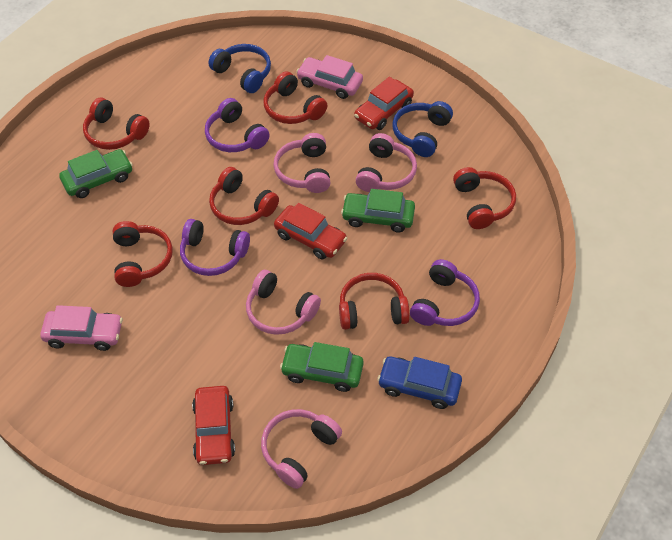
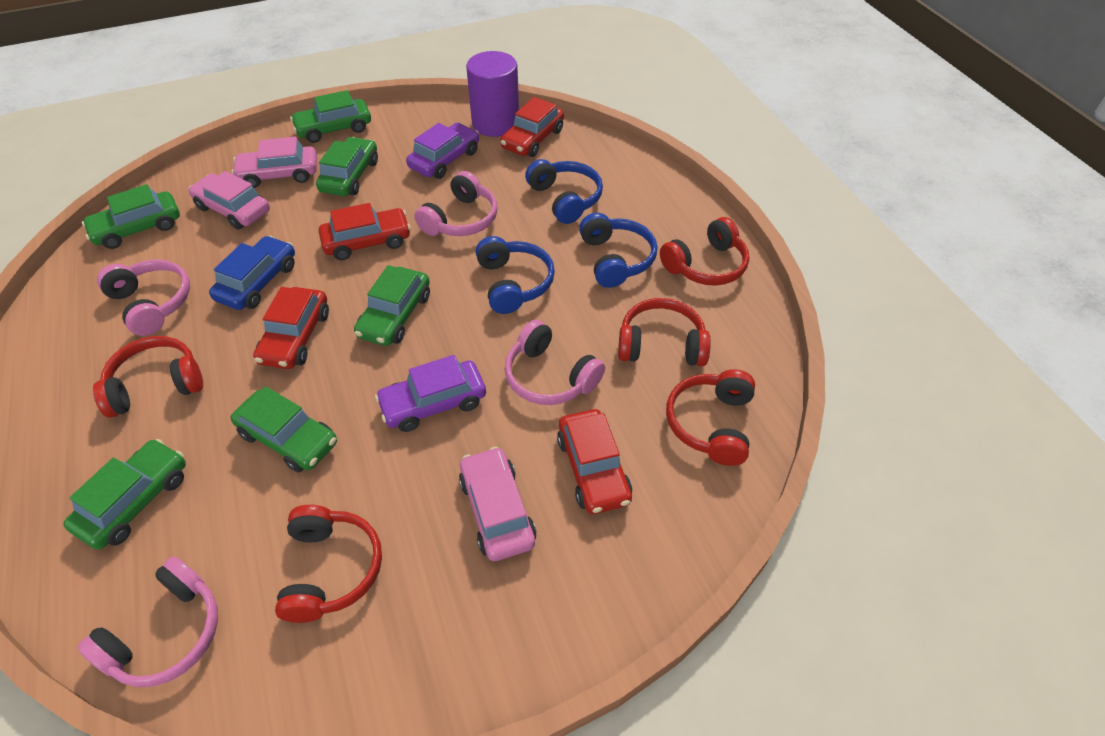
blue headphones: [208,44,271,93] [393,101,453,157] = 2 -> [476,236,555,314] [525,159,603,224] [579,213,657,288] = 3
green car: [59,149,133,198] [280,342,364,392] [341,189,415,233] = 3 -> [63,439,186,550] [82,184,180,249] [231,386,337,472] [290,90,371,143] [316,137,378,196] [354,265,430,346] = 6
pink car: [40,305,123,351] [296,55,363,99] = 2 -> [189,171,270,230] [232,137,317,188] [459,447,536,561] = 3
purple car: none = 0 -> [375,355,486,432] [406,123,479,179] = 2
purple cylinder: none = 0 -> [466,51,519,137] = 1
purple headphones: [180,219,250,276] [205,98,270,152] [410,259,480,326] = 3 -> none = 0
red car: [192,386,235,465] [274,203,347,260] [354,77,414,130] = 3 -> [253,287,329,369] [319,203,411,260] [500,97,564,157] [557,409,632,514] = 4
red headphones: [83,98,150,150] [113,221,173,287] [209,167,279,225] [263,71,327,124] [339,273,410,330] [453,167,516,229] = 6 -> [93,336,203,418] [275,505,382,623] [618,298,711,366] [660,217,749,286] [666,369,755,466] = 5

